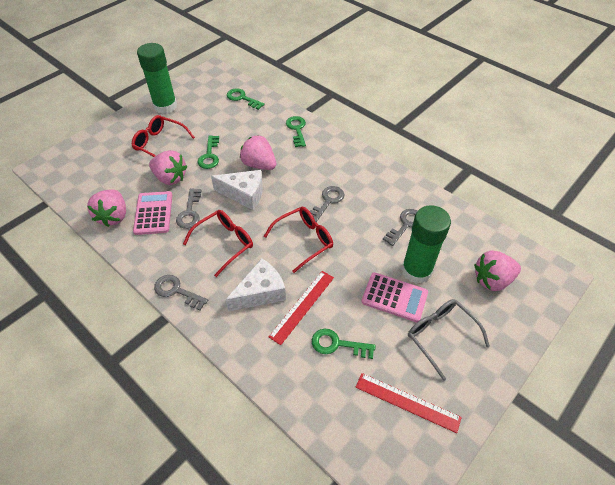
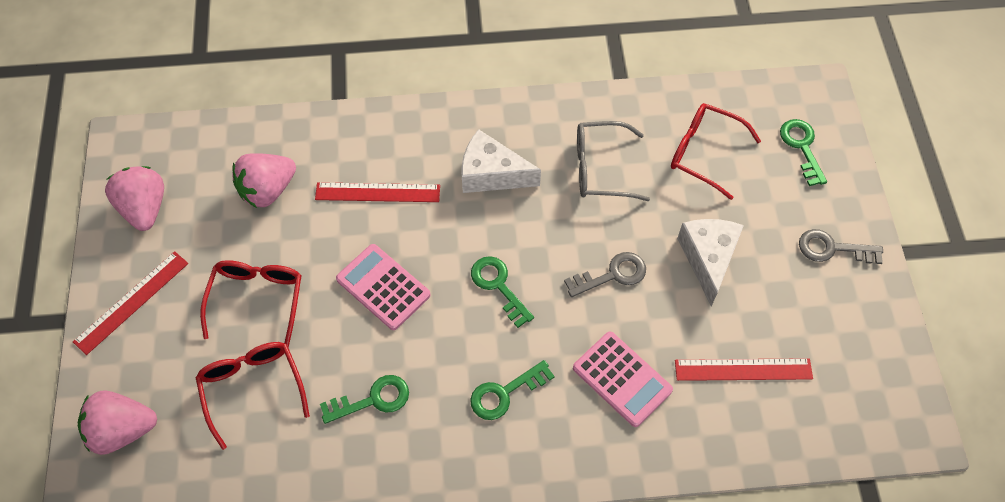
green glue stick: [137,43,177,114] [401,205,451,284] = 2 -> none = 0
grey key: [154,275,208,311] [176,188,202,229] [310,186,344,222] [383,209,418,246] = 4 -> [564,252,646,297] [799,229,883,264] = 2
pink strawberry: [87,190,126,227] [149,150,187,185] [240,135,276,170] [474,250,521,291] = 4 -> [78,390,157,455] [105,166,164,231] [232,153,296,208] = 3
red ruler: [269,271,334,345] [356,373,462,433] = 2 -> [73,251,188,355] [315,182,440,202] [675,358,813,381] = 3

